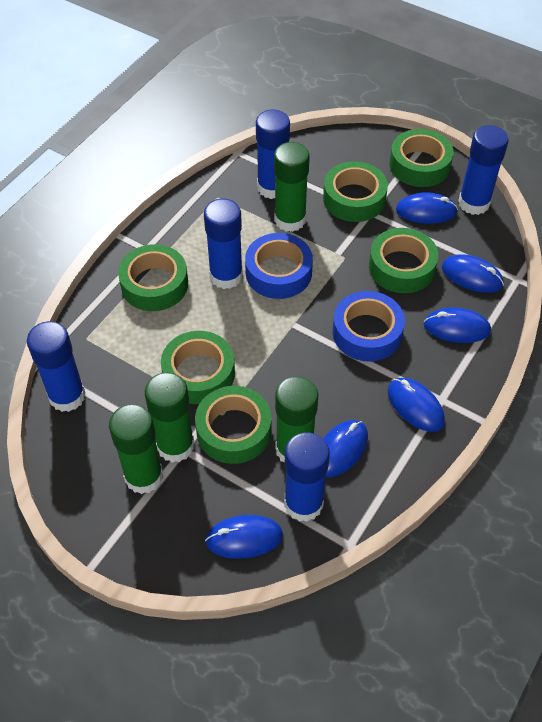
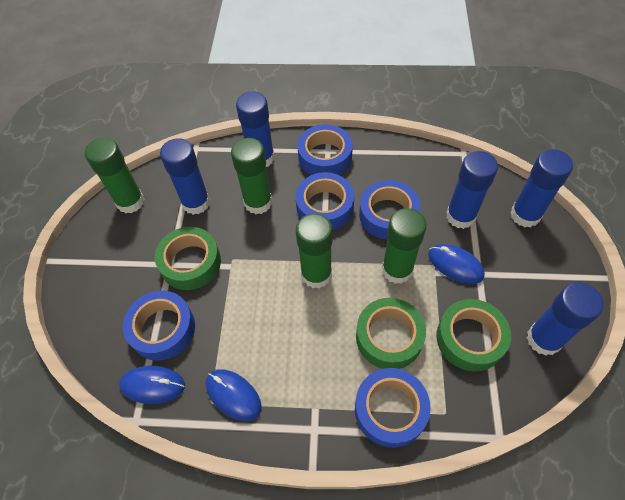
blue mouse: [205,515,283,559] [323,420,368,477] [388,378,445,432] [396,192,458,224] [424,308,491,343] [442,254,504,293] = 6 -> [119,366,185,404] [206,369,262,421] [428,244,485,284] = 3
blue tape: [245,233,313,299] [333,291,405,362] = 2 -> [123,291,195,361] [296,172,354,230] [297,124,353,175] [355,368,431,448] [359,180,420,240] = 5
green tape: [118,244,188,311] [161,331,235,404] [195,386,271,464] [323,161,388,222] [369,228,438,293] [389,129,454,187] = 6 -> [155,227,221,290] [356,298,426,369] [437,299,511,372] = 3

